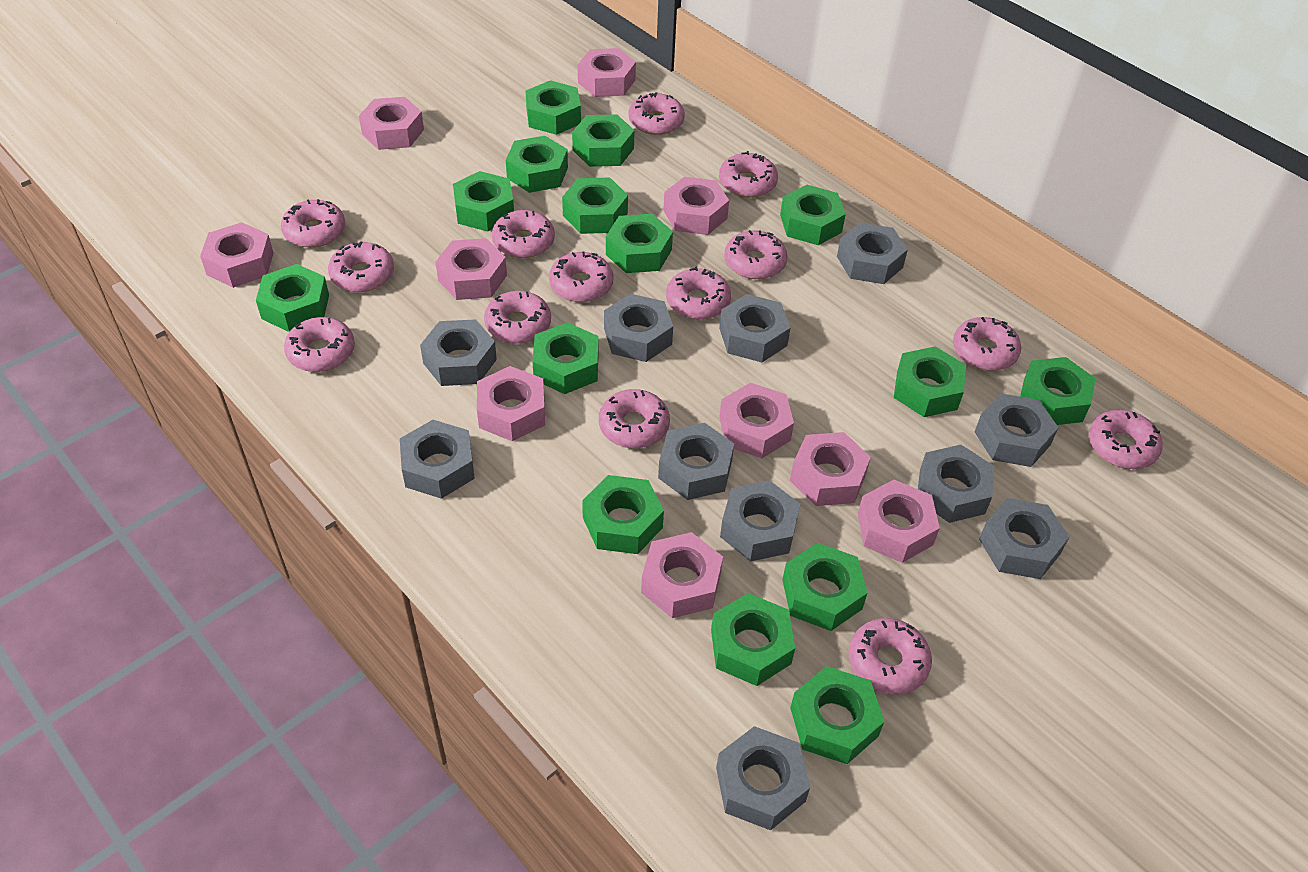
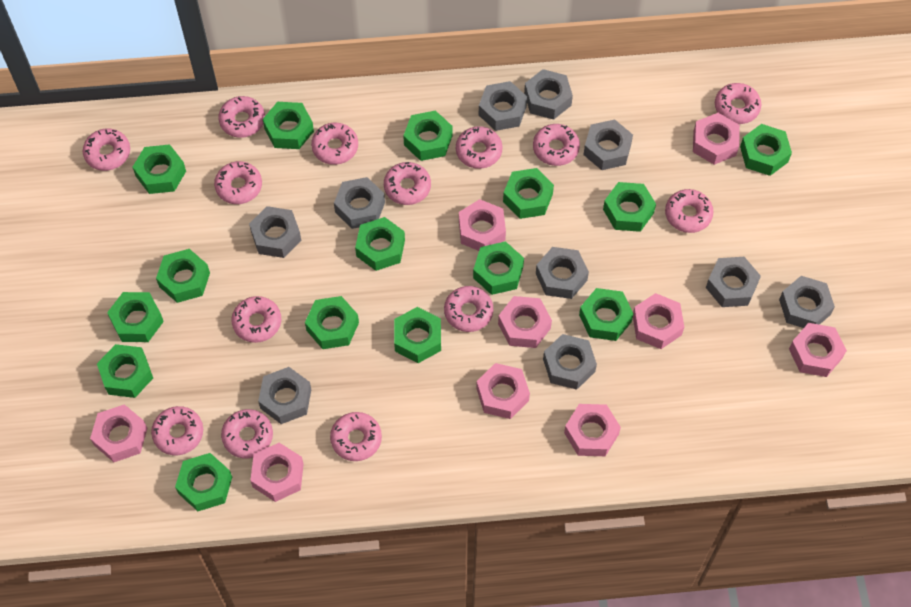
grey nut: [400,420,475,499] [420,319,497,386] [604,294,673,362] [658,423,734,500] [716,726,810,830] [719,294,790,362] [720,480,800,562] [837,222,908,284] [918,445,994,523] [975,393,1058,467] [979,498,1069,579] = 11 -> [249,206,301,258] [258,367,311,424] [334,177,385,229] [479,81,527,131] [524,69,573,120] [536,247,589,299] [543,334,597,390] [584,119,633,170] [706,257,761,307] [779,276,835,328] = 10
pink nut: [200,222,274,288] [359,97,424,150] [435,238,507,300] [477,366,545,441] [578,48,636,97] [641,532,723,618] [663,177,729,235] [719,383,794,458] [790,432,871,506] [858,480,940,563] = 10 -> [90,404,148,462] [250,443,304,502] [459,199,506,251] [476,363,530,419] [498,296,552,348] [564,404,621,456] [633,293,684,349] [693,113,740,165] [789,323,847,377] = 9

